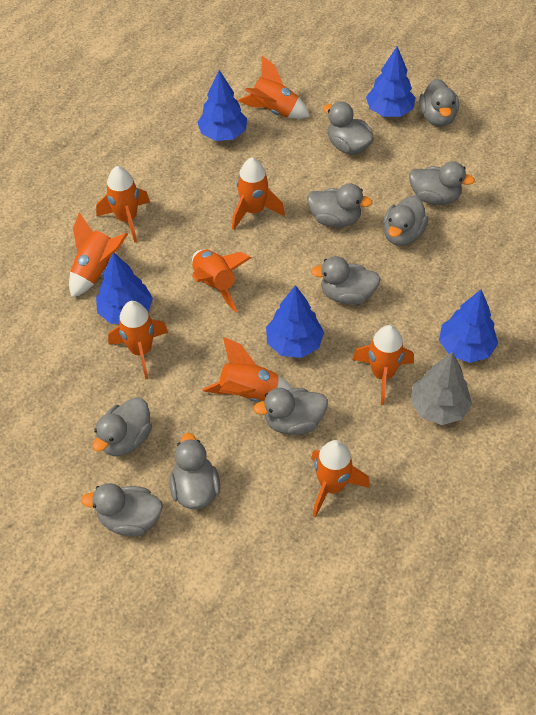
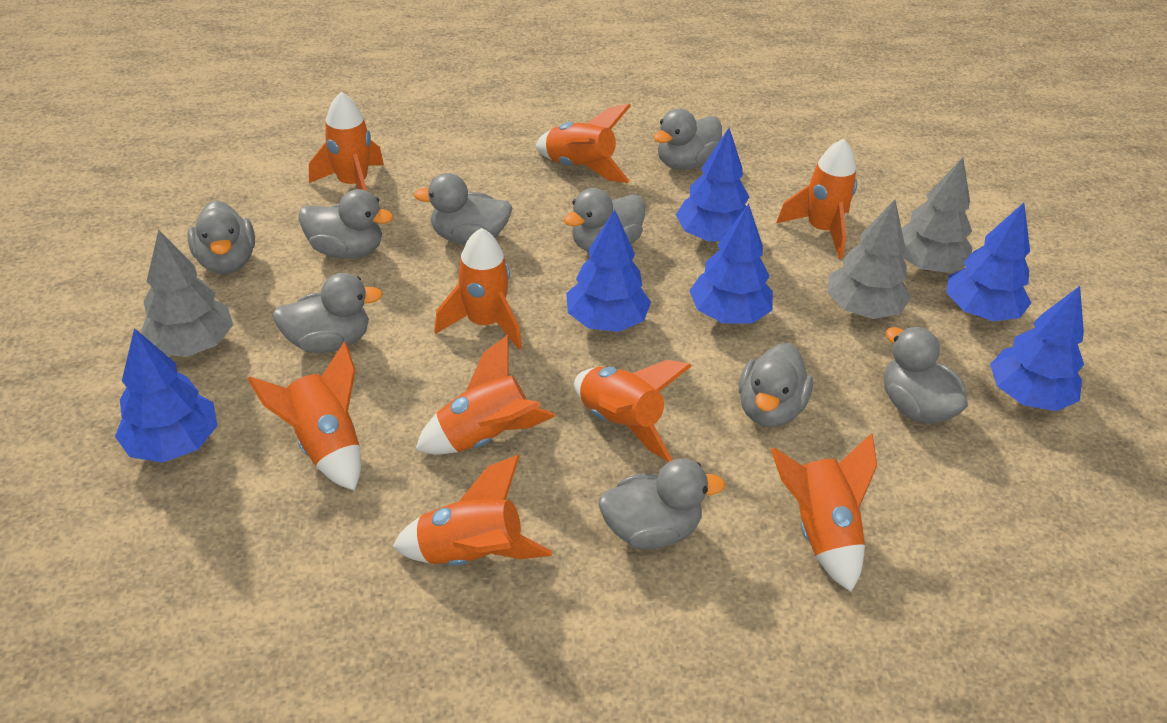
blue tree: [96,252,153,324] [197,70,247,141] [266,285,324,358] [366,46,416,117] [439,290,498,363] = 5 -> [115,328,218,463] [566,210,651,332] [676,128,749,242] [689,204,773,324] [946,203,1031,321] [990,286,1084,411] = 6
grey duck: [81,483,163,536] [93,397,152,456] [169,433,220,509] [253,388,328,435] [307,183,372,227] [311,256,381,305] [323,102,374,154] [383,195,428,246] [409,161,475,205] [419,79,459,127] = 10 -> [188,200,255,274] [272,273,383,353] [299,189,393,259] [414,173,513,245] [564,188,645,252] [598,459,725,549] [653,108,722,170] [739,343,813,427] [884,327,968,424] = 9
grey tree: [410,352,472,425] = 1 -> [141,230,233,357] [827,199,911,319] [901,157,972,273] = 3

